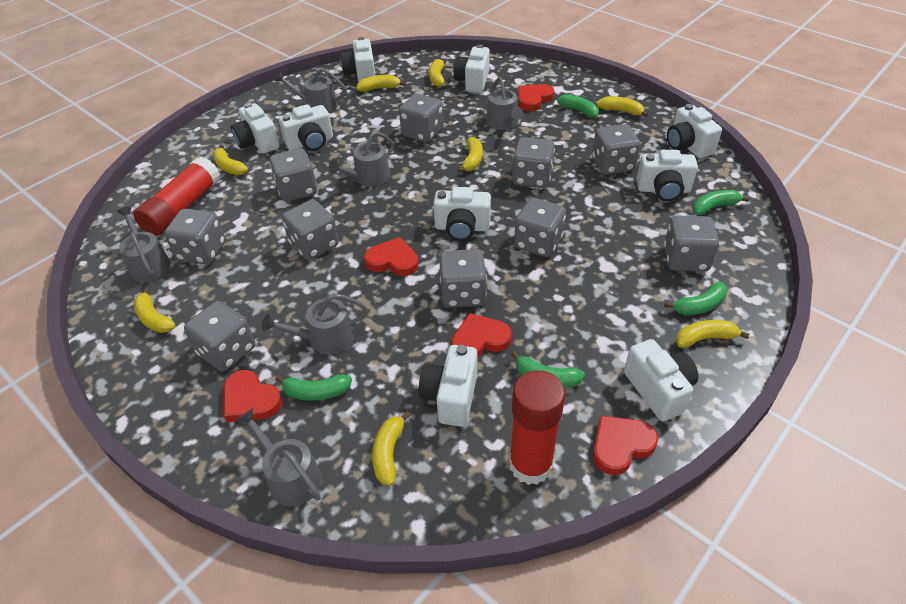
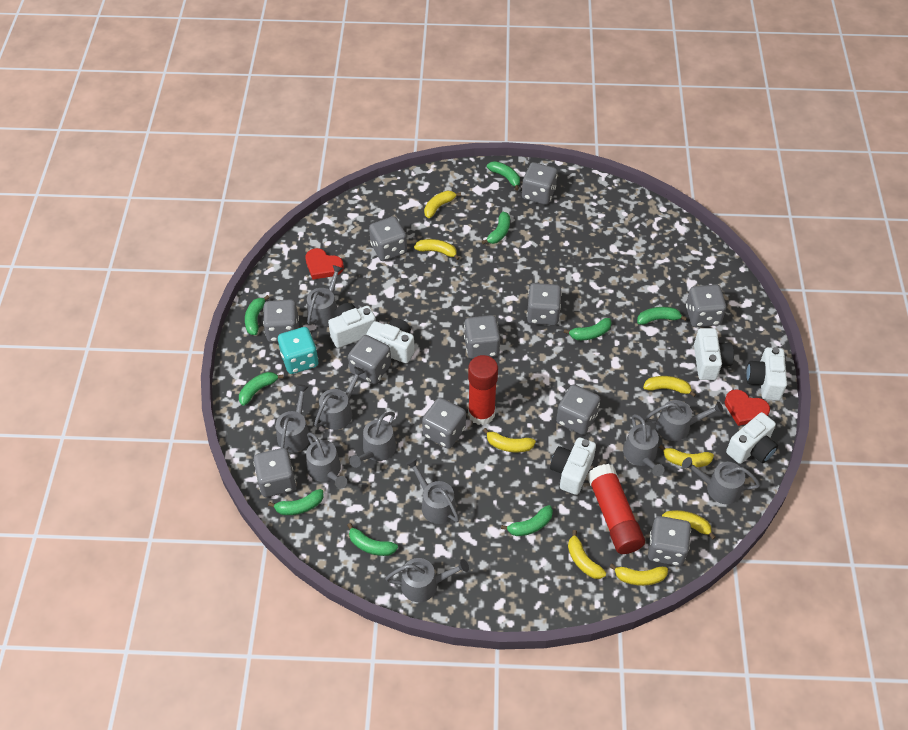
green banana: [276,375,352,401] [511,351,585,388] [557,94,599,121] [665,282,728,315] [693,190,750,215] = 5 -> [239,372,284,406] [245,295,270,335] [268,489,324,515] [347,523,398,556] [482,212,510,244] [487,161,520,191] [501,505,553,536] [564,318,612,340] [637,307,687,325] = 9
grey dice: [164,209,225,264] [184,301,255,372] [269,148,317,202] [282,200,339,260] [399,93,444,143] [439,249,487,308] [512,137,555,188] [514,198,566,257] [592,124,640,175] [664,216,719,272] = 10 -> [253,448,296,497] [263,299,299,342] [348,335,391,384] [369,216,407,261] [422,398,466,449] [464,315,500,359] [522,162,557,205] [527,283,562,325] [556,384,600,435] [648,516,691,566] [686,285,726,327] = 11
grey watering can: [117,206,171,282] [237,408,322,506] [262,293,368,354] [275,68,347,113] [328,132,394,187] [486,77,523,130] = 6 -> [276,384,309,452] [306,432,347,488] [307,265,343,326] [314,367,365,430] [349,412,396,468] [385,558,469,602] [406,458,459,524] [623,414,664,476] [646,400,724,441] [682,457,760,504] = 10
red heart: [224,370,282,422] [364,237,419,276] [452,313,512,358] [518,84,554,111] [593,416,658,475] = 5 -> [305,248,344,280] [725,389,770,426] = 2
turquoise dice: none = 0 -> [278,327,318,374] = 1
white camera: [231,103,280,154] [279,104,333,151] [341,37,376,82] [419,345,478,427] [433,187,491,241] [453,45,490,93] [624,339,698,421] [636,150,698,201] [667,104,722,158] = 9 -> [328,303,376,348] [366,318,415,363] [550,437,596,495] [694,328,734,380] [726,412,778,464] [746,347,787,401] = 6

